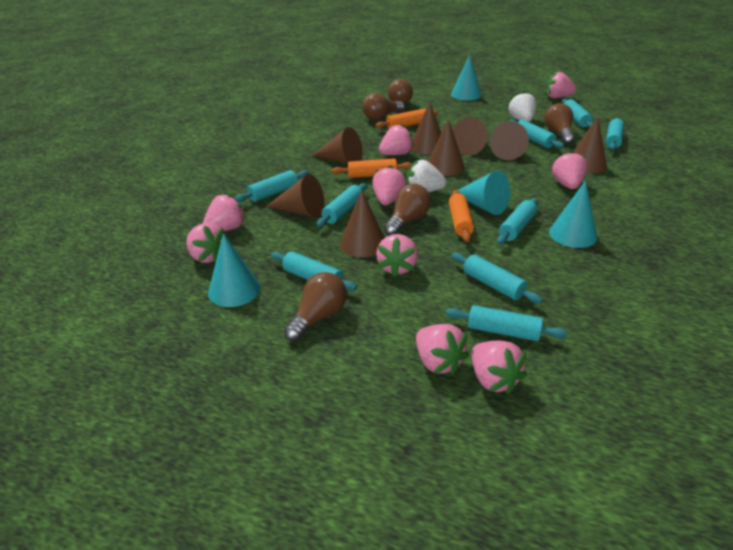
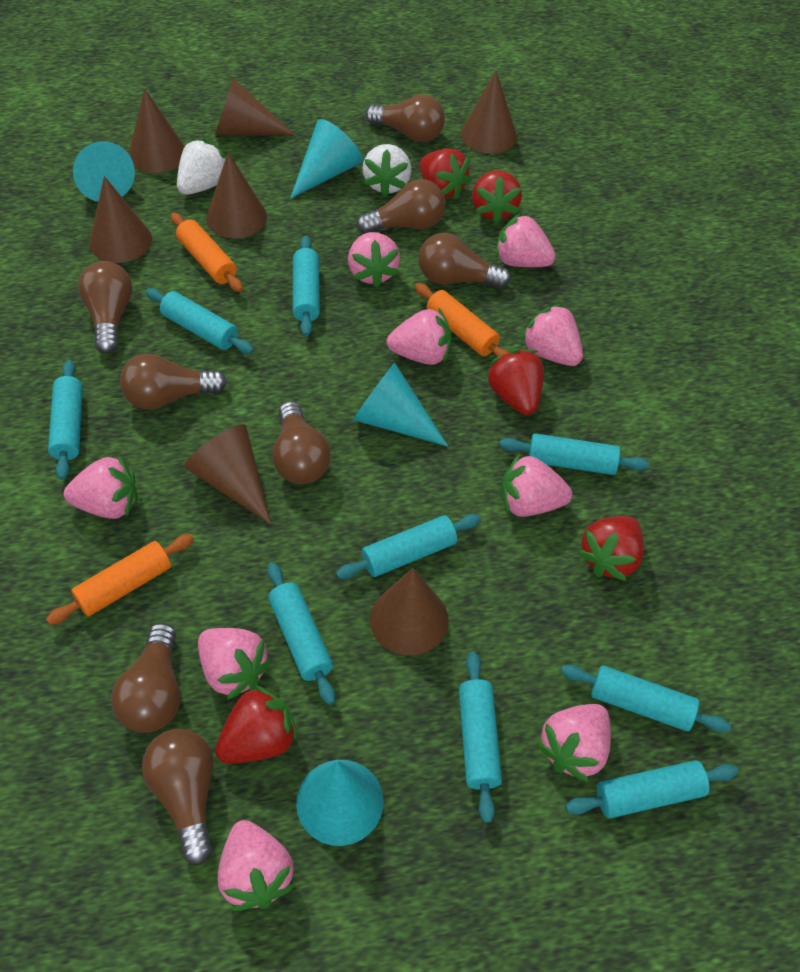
brown cone: [266,174,325,218] [312,127,363,164] [340,190,385,257] [411,102,441,155] [428,119,465,176] [453,117,487,156] [490,121,529,160] [574,116,607,173] = 8 -> [89,176,152,263] [129,88,185,173] [184,424,271,525] [206,153,267,239] [215,78,295,135] [370,568,449,656] [461,71,517,154] = 7
brown light bulb: [284,272,347,342] [362,93,404,120] [384,184,431,236] [388,79,413,104] [544,103,575,145] = 5 -> [78,261,132,354] [111,623,181,733] [120,354,227,410] [142,729,213,865] [272,401,331,484] [356,179,446,234] [365,94,445,142] [418,233,511,289] = 8
red strawberry: none = 0 -> [215,685,298,764] [419,148,472,199] [472,170,522,224] [486,349,544,415] [577,516,644,581] = 5

